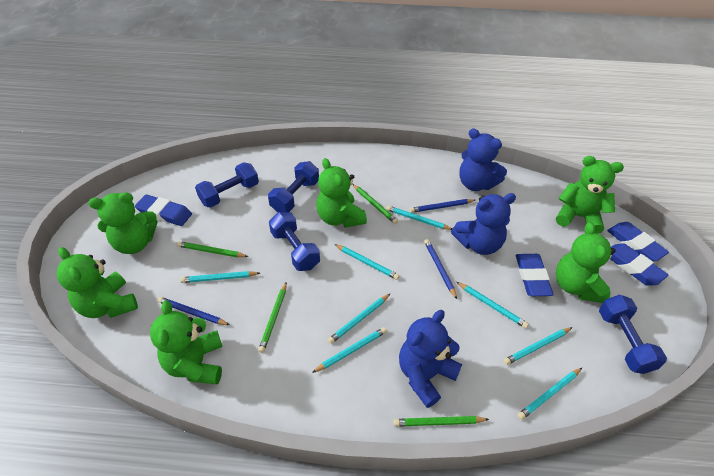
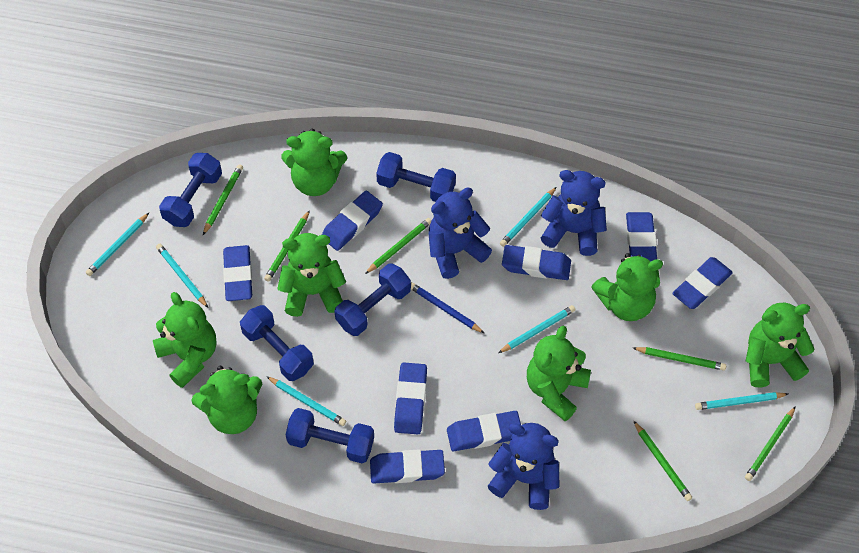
blue dumbbell: [195,162,259,208] [268,161,319,212] [269,212,320,271] [599,295,667,374] = 4 -> [159,153,222,227] [240,305,314,381] [286,408,374,463] [334,264,411,336] [376,152,456,202] = 5
blue eraser: [135,194,192,226] [516,254,553,296] [607,222,669,261] [610,243,668,286] = 4 -> [223,245,252,301] [322,191,383,251] [370,449,445,483] [394,362,427,434] [447,411,521,451] [502,245,571,280] [626,212,657,262] [672,257,733,309] = 8
blue pencil: [157,297,230,325] [410,199,475,213] [424,239,457,299] = 3 -> [411,282,484,333] = 1
green pencil: [177,241,249,258] [258,282,287,353] [353,184,398,224] [393,416,489,427] = 4 -> [203,164,243,235] [264,210,310,282] [365,218,432,274] [633,347,726,371] [634,421,692,501] [745,406,796,481] = 6
green teddy bear: [56,247,138,318] [88,192,157,254] [150,300,223,384] [317,158,367,228] [556,156,624,234] [556,222,616,303] = 6 -> [153,292,216,388] [191,366,262,434] [277,233,346,317] [282,129,347,196] [527,325,591,421] [591,253,663,321] [746,303,815,388] = 7
turquoise pencil: [180,271,260,283] [312,327,387,373] [328,294,390,344] [334,244,400,280] [386,206,452,230] [457,282,529,328] [503,327,573,365] [517,368,582,420] = 8 -> [86,213,149,276] [156,244,208,308] [266,376,346,426] [498,305,575,353] [500,187,557,247] [695,392,788,410] = 6

